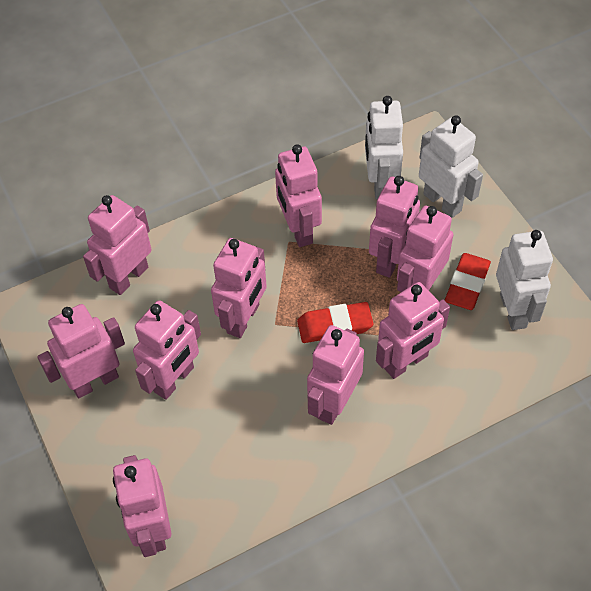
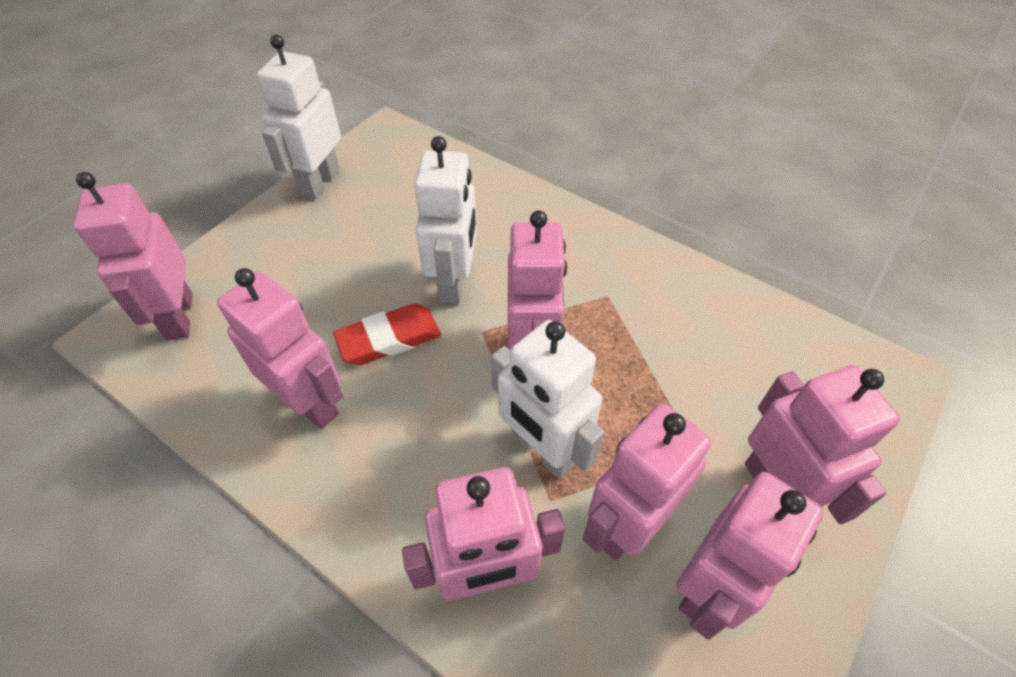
pink robot: [37,304,125,398] [83,195,152,295] [113,455,171,557] [133,300,201,400] [211,238,267,338] [275,144,322,247] [307,325,364,425] [369,176,420,278] [376,282,450,379] [397,206,454,292] = 10 -> [73,172,192,341] [217,268,343,429] [402,467,565,601] [508,210,567,350] [583,403,711,560] [677,472,824,640] [745,365,900,524] = 7
red eraser: [297,302,374,343] [445,253,491,310] = 2 -> [333,303,441,365] = 1

